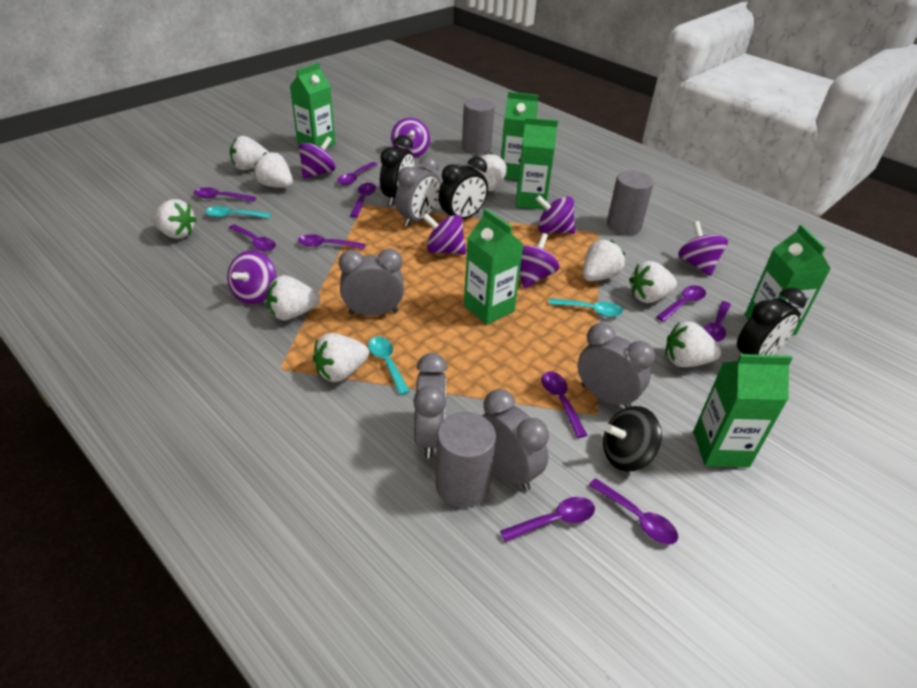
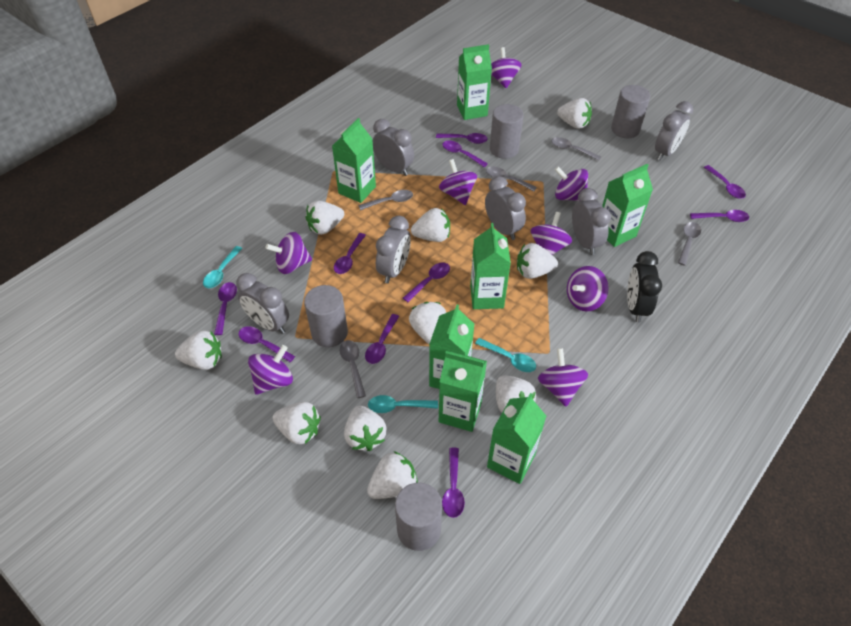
black clock: [380,135,415,206] [438,156,488,219] [737,288,806,355] = 3 -> [627,251,662,323] = 1
black spinning top: [603,406,662,472] = 1 -> none = 0
green carton: [290,63,335,148] [464,208,523,325] [501,92,538,180] [516,117,558,210] [693,354,793,468] [745,225,831,335] = 6 -> [332,118,376,203] [429,305,474,389] [439,351,487,432] [457,44,492,120] [470,223,511,309] [487,393,546,484] [602,164,653,247] = 7
grey clock: [339,249,404,316] [395,156,441,227] [413,353,448,458] [482,389,549,491] [578,323,655,408] = 5 -> [236,273,289,334] [373,119,414,176] [376,216,411,283] [485,176,526,240] [572,188,611,255] [655,101,693,160] = 6
grey cylinder: [436,412,496,508] [462,98,495,154] [607,170,654,235] = 3 -> [304,285,348,347] [395,483,442,551] [490,104,524,159] [611,85,651,138] = 4
grey spoon: none = 0 -> [340,340,366,398] [358,190,413,210] [486,167,537,191] [551,137,601,161] [678,222,701,266] = 5
purple spinning top: [227,250,277,304] [298,136,335,179] [391,118,430,157] [422,213,466,254] [520,233,559,288] [536,195,575,234] [678,221,728,276] = 7 -> [248,345,293,395] [265,232,312,274] [439,159,477,205] [491,47,522,88] [531,212,572,255] [538,348,588,407] [555,167,588,201] [567,266,609,311] = 8
white strawberry: [151,199,197,239] [230,136,269,170] [254,152,293,188] [267,275,320,320] [313,333,369,382] [473,153,507,191] [583,240,625,281] [629,261,677,303] [665,321,721,367] = 9 -> [175,330,222,370] [273,402,321,444] [306,200,344,235] [344,406,387,451] [367,451,418,499] [409,302,446,345] [411,208,450,242] [496,375,536,412] [517,243,558,279] [557,98,592,129] = 10

